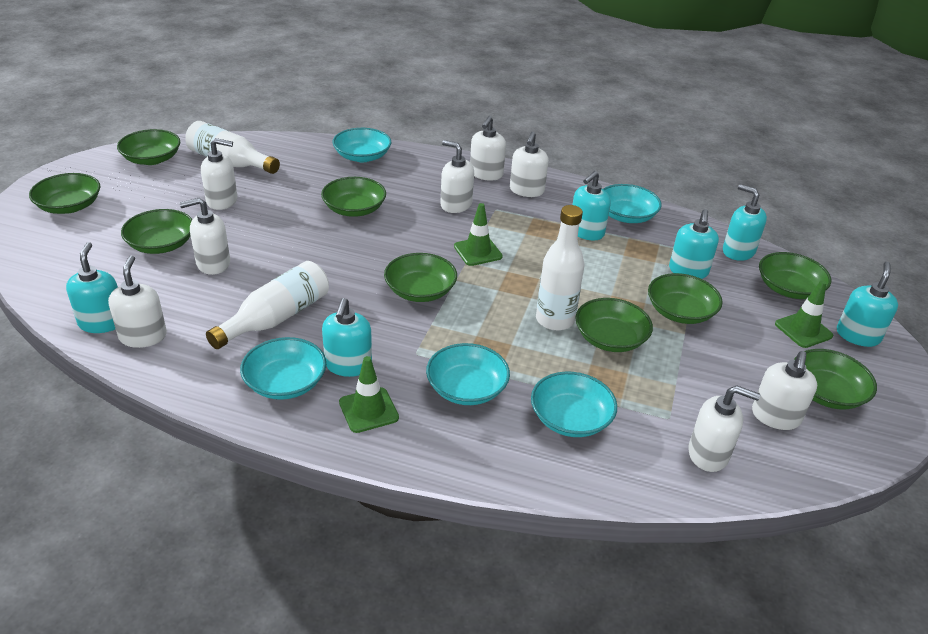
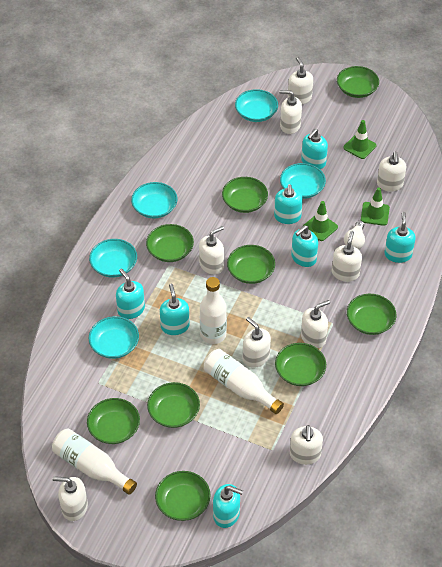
turquoise soap dispenser: [66,242,118,333] [322,298,372,377] [572,171,611,241] [669,209,719,279] [723,184,767,261] [837,262,898,347] = 6 -> [116,269,145,319] [160,284,190,335] [213,484,243,528] [274,184,303,224] [291,225,318,267] [301,129,328,169] [384,212,416,263] = 7
white light bulb: none = 0 -> [344,221,365,249] = 1
white soap dispenser: [108,255,167,348] [180,198,230,275] [201,138,237,210] [440,140,474,213] [470,116,506,181] [510,132,549,197] [688,385,760,472] [752,351,817,430] = 8 -> [53,476,88,521] [199,226,224,275] [243,317,271,368] [279,90,302,134] [288,57,313,104] [290,425,323,465] [301,300,330,348] [332,231,362,282] [377,152,406,192] = 9

